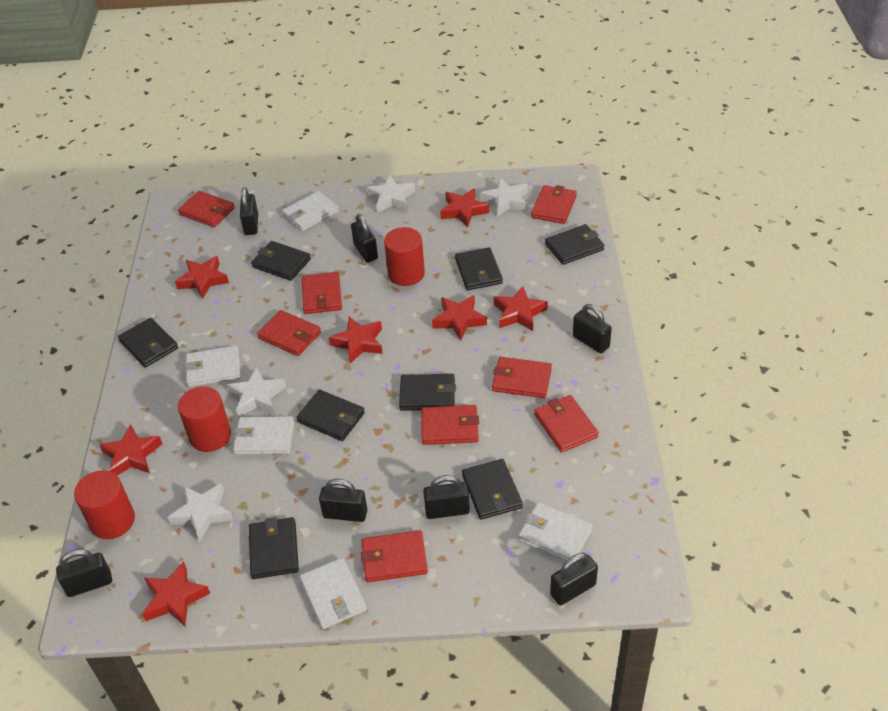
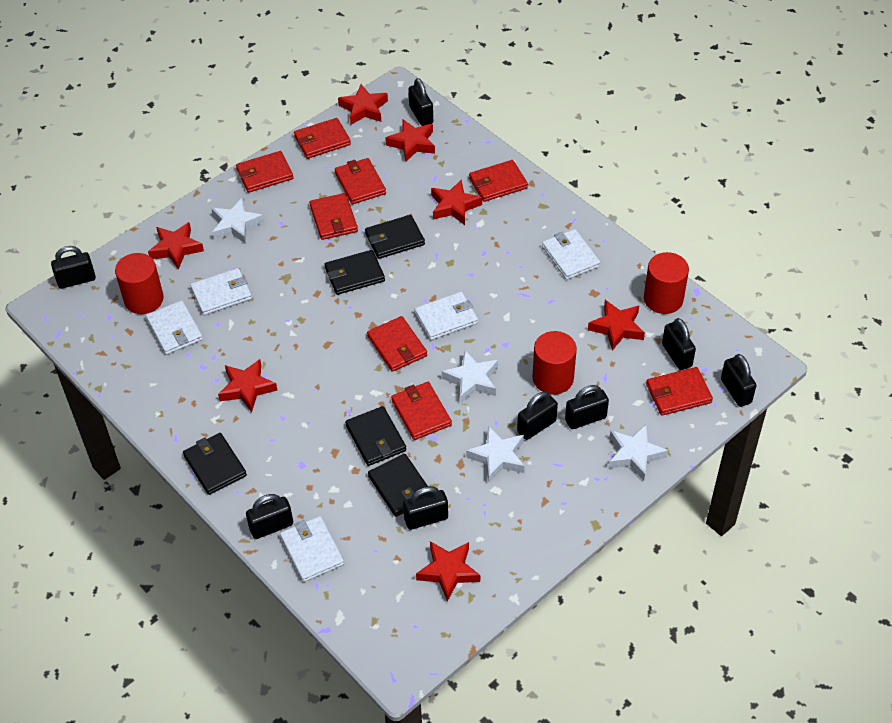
black padlock: [56,549,112,597] [240,187,258,235] [319,479,367,522] [351,214,378,262] [423,475,470,519] [550,553,598,605] [573,304,612,353] = 7 -> [51,246,96,289] [246,494,293,539] [403,486,448,530] [409,78,433,126] [517,392,558,440] [565,385,609,429] [662,318,696,370] [721,354,756,407] = 8
black wallet: [118,318,178,368] [249,517,299,579] [251,241,311,281] [296,390,365,441] [399,374,456,411] [455,247,503,290] [462,459,523,520] [545,224,604,265] = 8 -> [183,433,247,495] [325,250,385,295] [345,406,406,466] [365,215,425,259] [368,454,428,517] = 5

